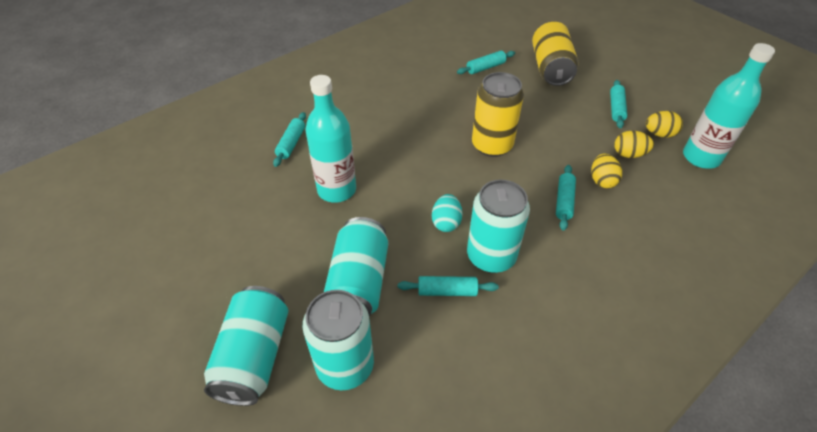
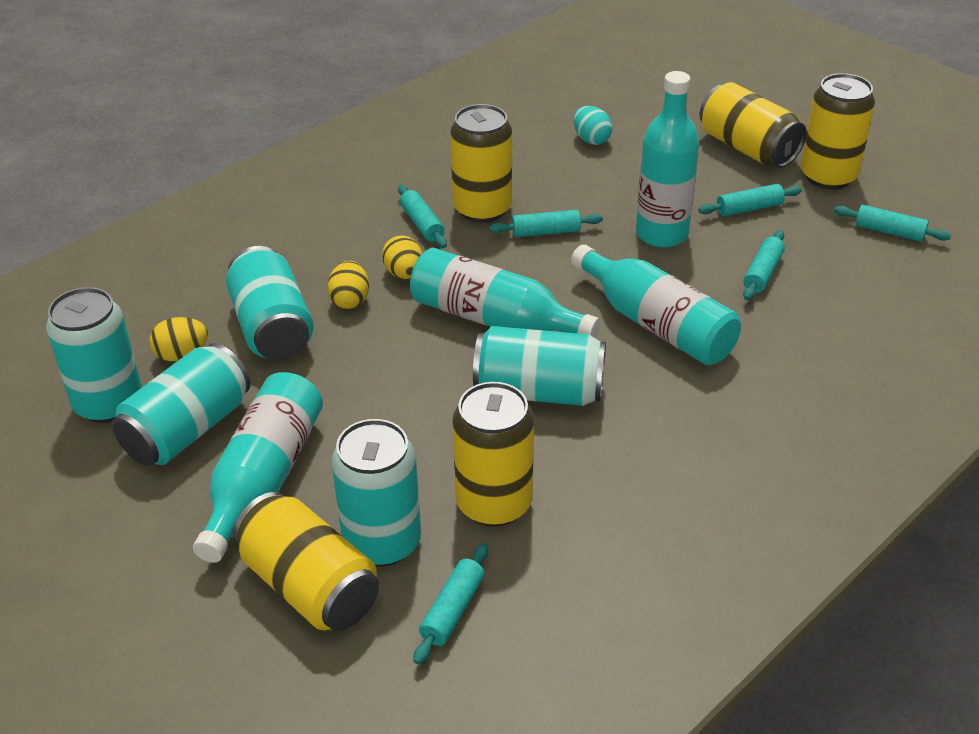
turquoise bottle: [305,75,356,203] [683,43,775,169] = 2 -> [193,372,323,563] [410,247,600,338] [571,244,741,365] [636,71,699,248] = 4
turquoise can: [204,286,288,406] [303,290,374,390] [324,217,388,316] [467,180,530,273] = 4 -> [46,287,142,423] [112,343,250,466] [226,246,314,360] [331,419,421,566] [473,326,606,406] = 5
turquoise rolling pin: [273,112,306,167] [398,276,499,296] [457,51,515,74] [556,165,576,231] [610,80,627,128] = 5 -> [398,185,447,248] [413,543,488,665] [489,210,603,237] [698,184,802,216] [743,230,785,300] [834,205,951,242] = 6
yellow can: [472,72,524,157] [532,22,578,86] = 2 -> [232,492,379,631] [450,104,512,223] [452,382,534,526] [699,82,806,168] [801,73,875,189] = 5

